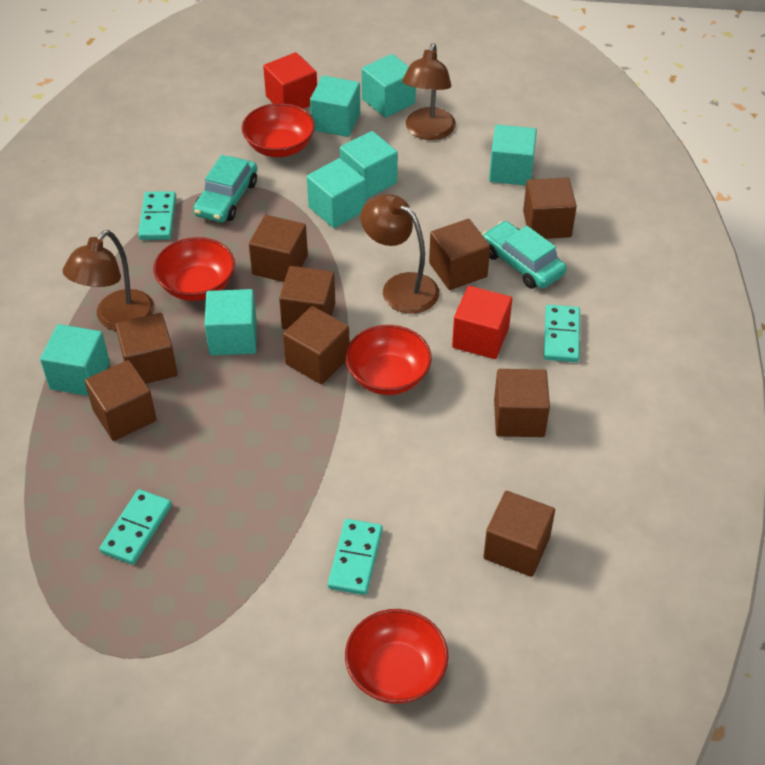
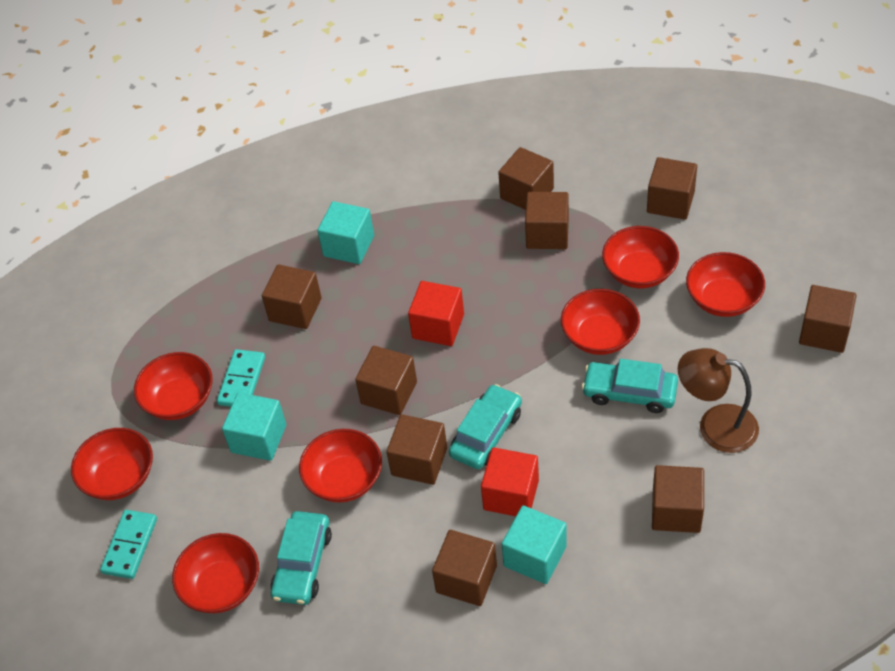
brown lamp: [63,230,154,331] [360,194,439,314] [402,43,456,140] = 3 -> [678,348,759,453] = 1
red bowl: [153,237,235,301] [242,103,315,157] [345,325,432,395] [345,609,449,704] = 4 -> [71,428,153,500] [134,352,213,420] [172,533,259,613] [299,429,382,503] [561,289,640,355] [602,226,679,288] [686,252,765,317] = 7
turquoise car: [193,155,257,222] [482,221,567,289] = 2 -> [270,511,332,605] [449,384,522,469] [582,359,678,413] = 3
turquoise cube: [40,324,110,396] [205,289,257,355] [307,158,366,228] [310,76,360,137] [340,131,398,199] [362,54,416,118] [489,124,537,185] = 7 -> [222,393,286,461] [317,201,374,264] [502,506,567,584] = 3
turquoise domino: [99,489,172,565] [138,191,176,240] [328,519,383,595] [544,305,580,362] = 4 -> [100,510,157,579] [217,349,265,407] = 2

